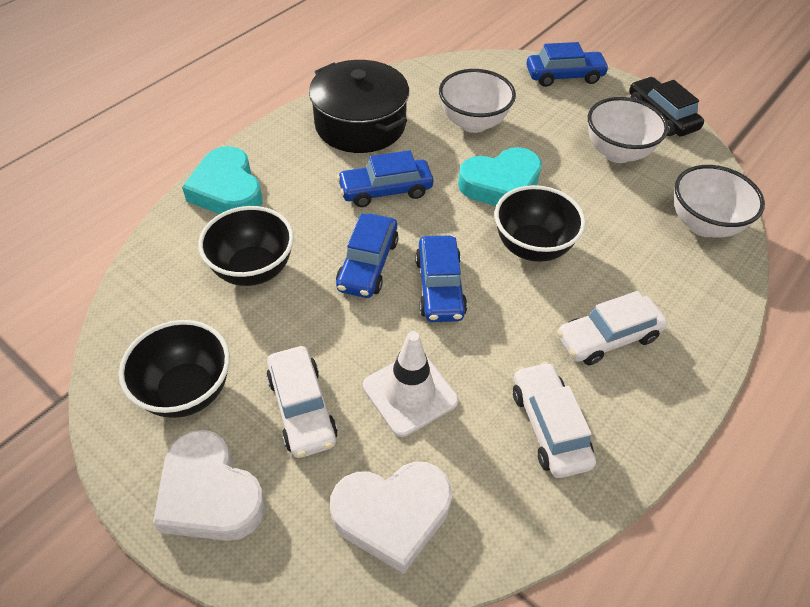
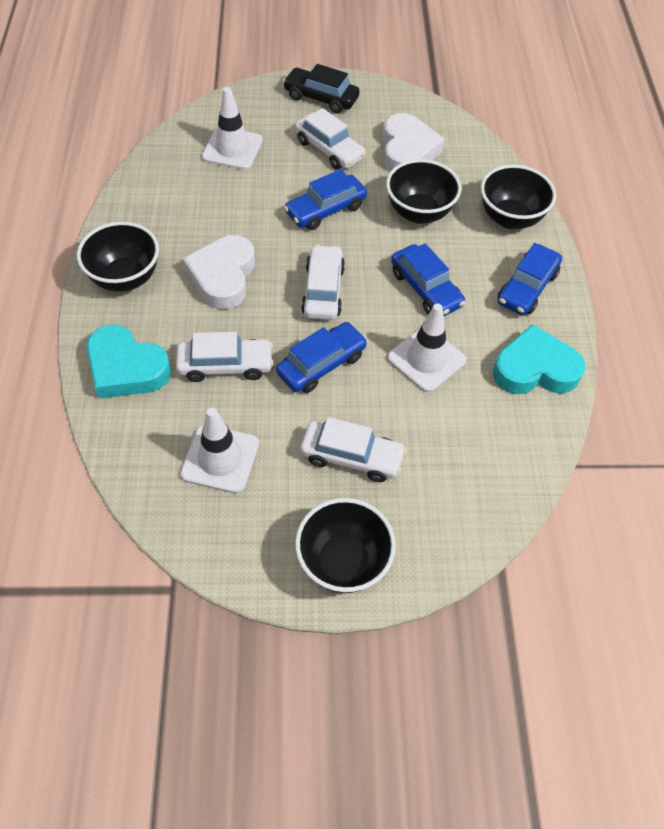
black bowl: [119,320,230,418] [198,206,294,286] [495,185,586,262] = 3 -> [77,222,159,292] [295,498,396,593] [386,159,461,224] [481,165,556,229] = 4
black pot: [309,60,409,153] = 1 -> none = 0
white bowl: [439,69,516,133] [588,97,668,163] [674,165,765,238] = 3 -> none = 0
white car: [266,346,338,458] [513,362,596,478] [557,291,668,365] = 3 -> [176,332,274,382] [295,108,366,170] [301,244,345,320] [301,417,406,482] = 4
white traffic cone: [363,331,458,437] = 1 -> [180,408,259,493] [202,87,263,170] [388,304,466,392] = 3

